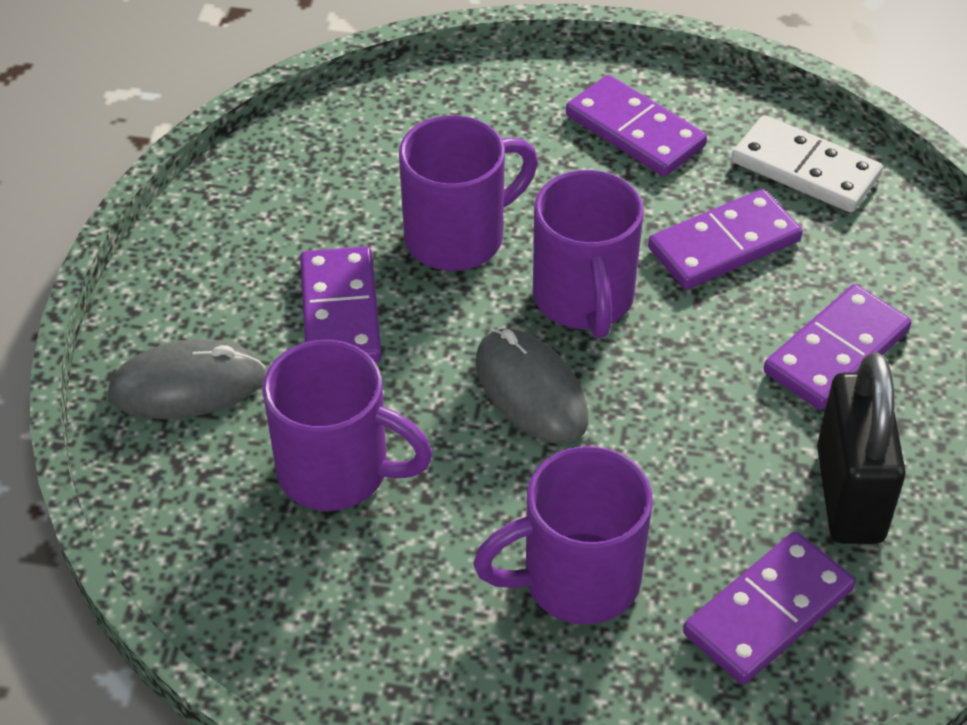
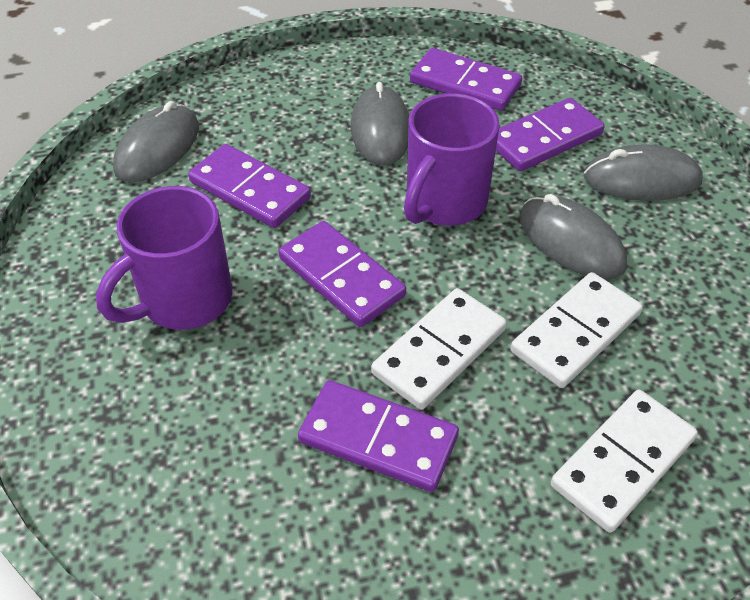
black padlock: [817,353,906,544] = 1 -> none = 0
grey mouse: [108,339,266,419] [476,328,588,444] = 2 -> [113,101,199,182] [351,82,409,166] [519,194,627,279] [583,145,703,201] = 4
purple mug: [263,340,433,511] [399,115,538,271] [473,446,653,624] [533,170,644,338] = 4 -> [96,186,233,330] [404,94,500,225] = 2
white domino: [732,115,883,213] = 1 -> [371,288,507,410] [511,272,643,388] [551,390,698,533] = 3

